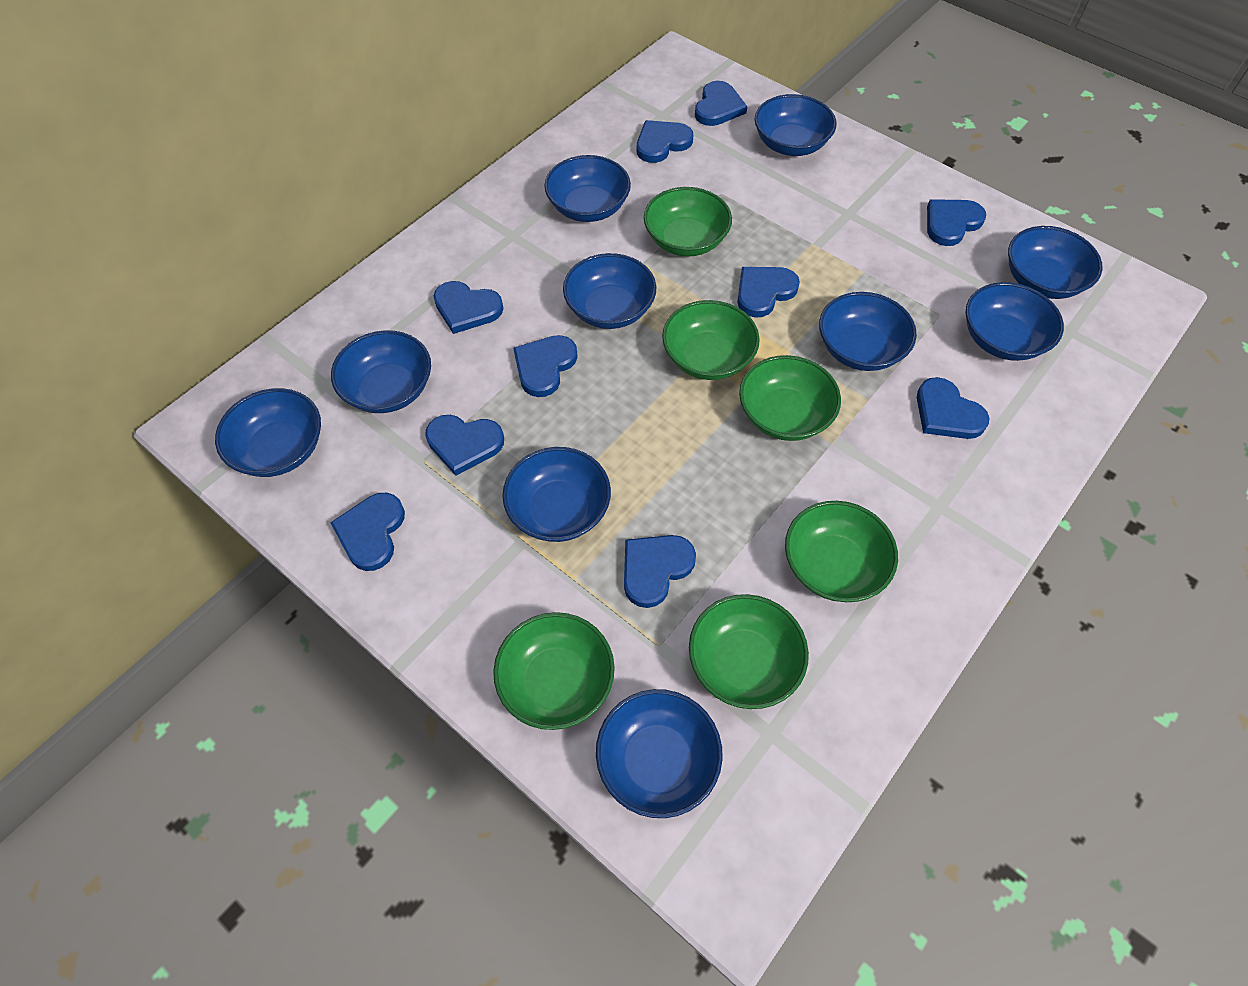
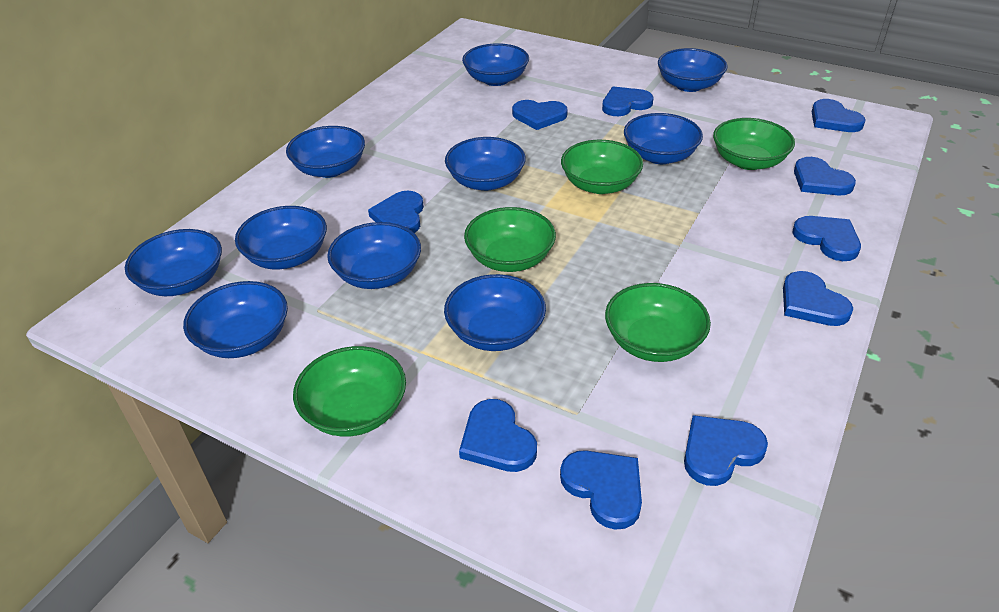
green bowl: [493,612,615,730] [644,187,732,256] [662,300,760,380] [689,594,809,709] [739,355,841,441] [785,501,898,602] = 6 -> [293,346,406,437] [464,207,556,272] [561,140,643,194] [605,283,711,362] [713,118,795,170] = 5

